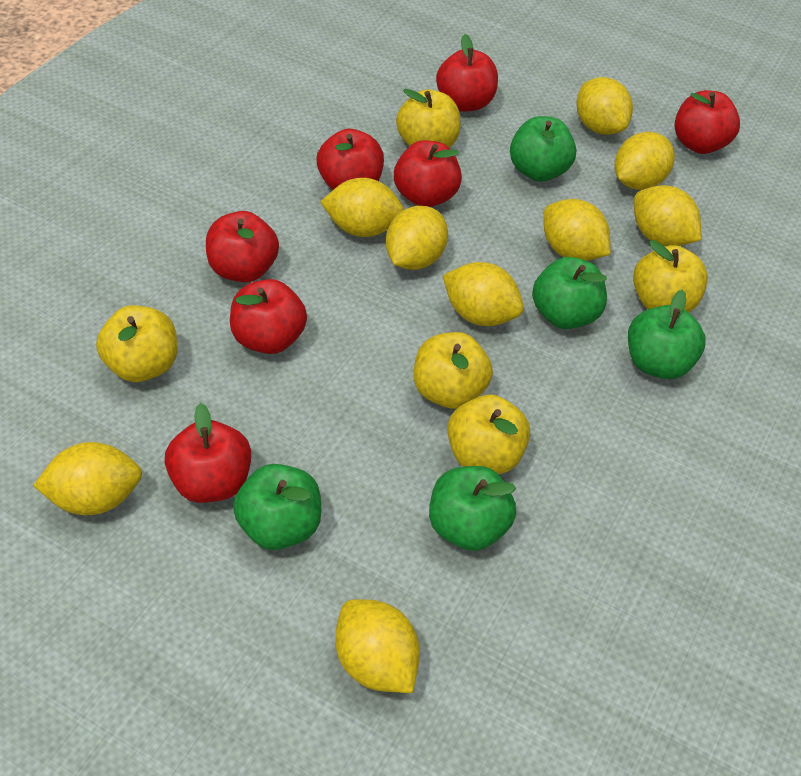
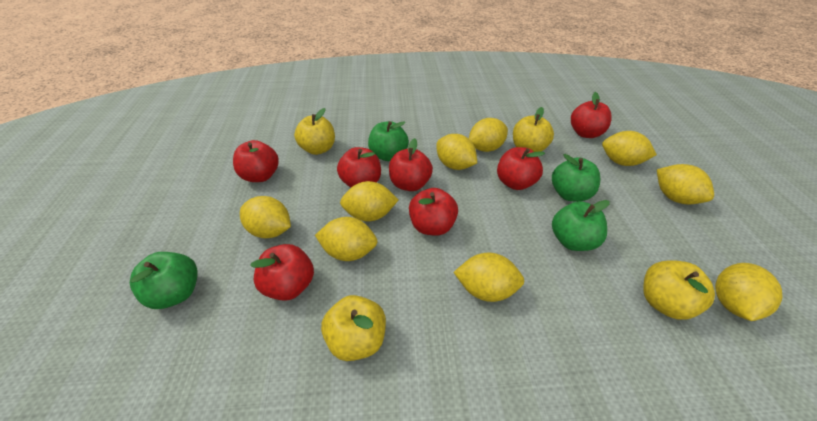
green apple: [233,464,321,550] [429,466,516,551] [510,116,576,182] [532,257,607,329] [628,290,706,379] = 5 -> [130,252,198,309] [368,121,409,161] [552,154,601,202] [552,200,609,251] = 4
yellow apple: [96,305,177,382] [396,89,460,148] [414,332,493,409] [447,394,530,474] [633,240,708,313] = 5 -> [294,108,335,155] [321,295,386,361] [513,107,554,152] [643,261,715,320] = 4

